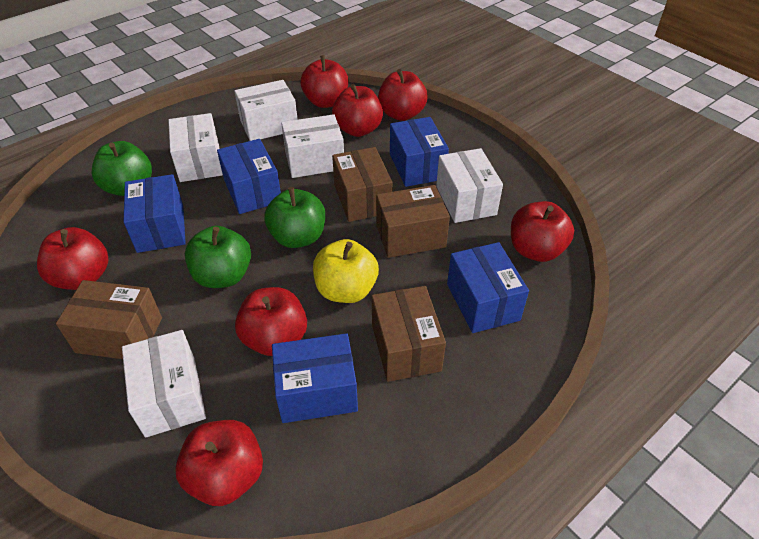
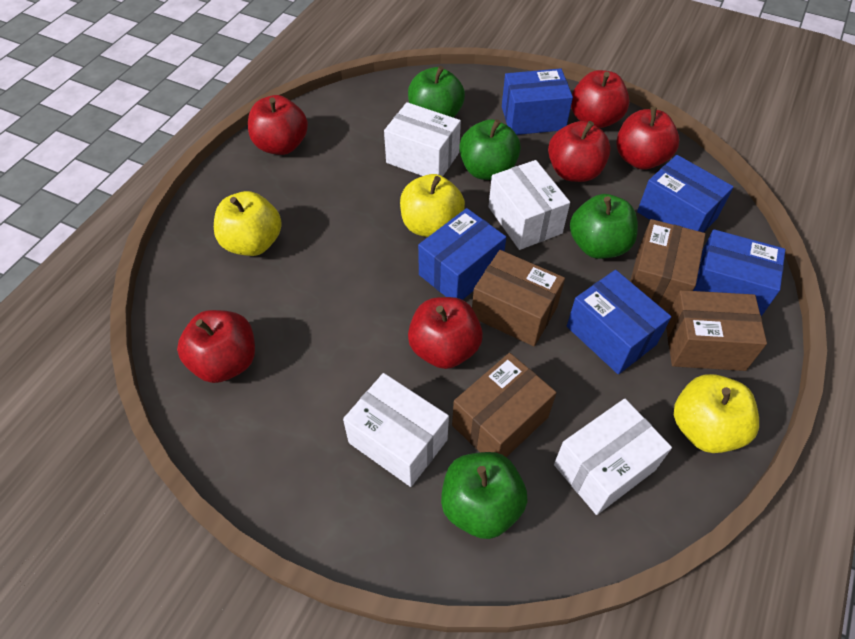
green apple: [91,141,152,196] [185,226,251,288] [264,187,325,248] = 3 -> [408,66,465,118] [441,452,528,539] [459,119,521,180] [570,194,638,259] = 4
red apple: [37,227,108,290] [175,420,263,506] [235,287,307,356] [300,55,348,108] [332,84,383,137] [378,69,427,121] [511,201,574,262] = 7 -> [177,310,255,383] [248,95,308,155] [408,297,483,369] [548,121,611,182] [571,70,630,128] [616,107,679,170] = 6
white box: [122,330,206,438] [168,113,223,182] [234,80,298,141] [281,114,344,178] [436,148,503,223] = 5 -> [343,373,449,487] [384,102,461,176] [488,160,570,250] [554,398,672,515] = 4
yellow apple: [313,239,379,303] = 1 -> [214,191,282,256] [400,174,465,237] [674,374,759,453] = 3

